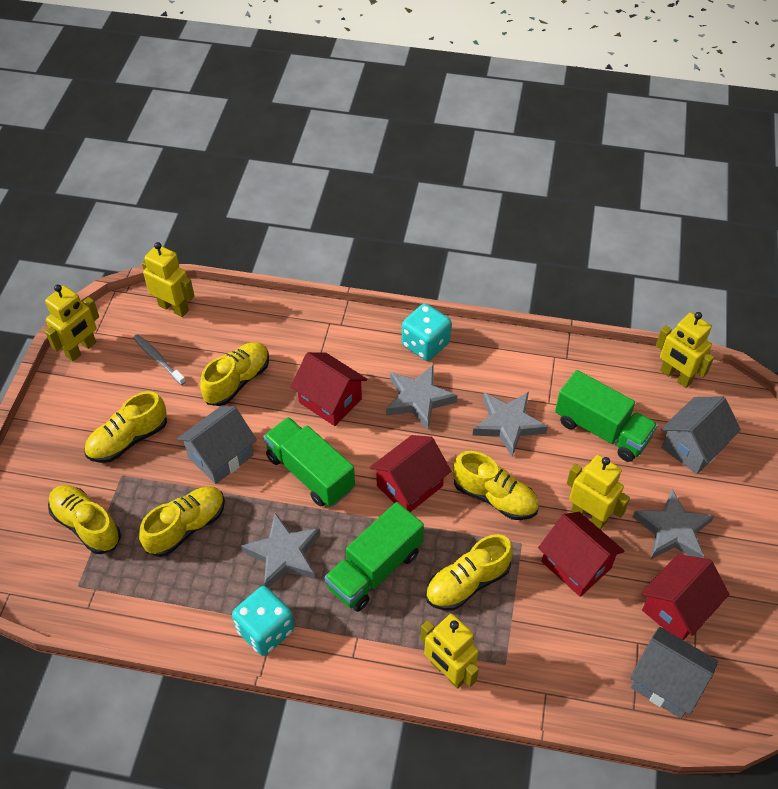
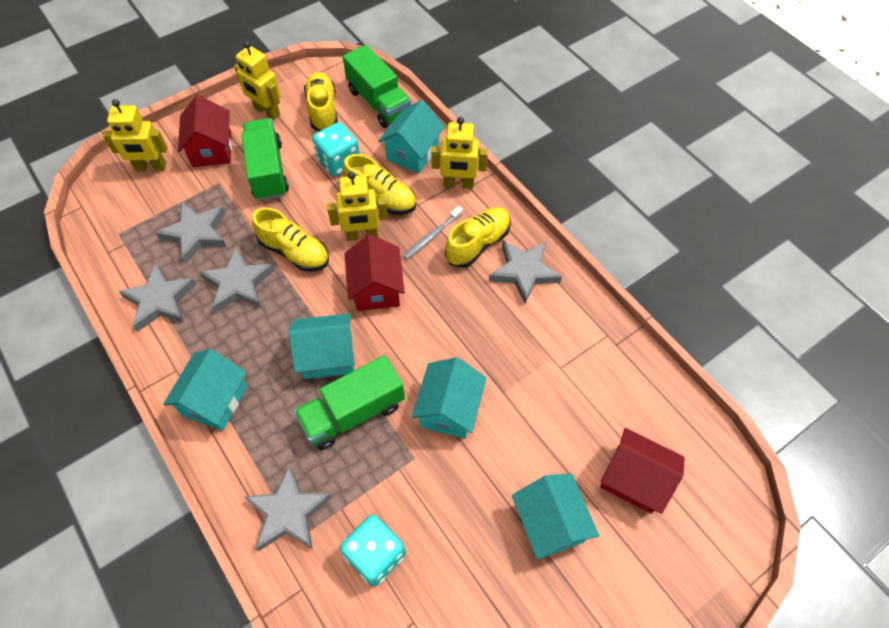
grey house: [177,406,257,484] [630,627,718,719] [661,396,741,474] = 3 -> none = 0
grey star: [241,513,320,588] [386,364,458,430] [472,392,548,456] [633,489,714,559] = 4 -> [119,263,197,332] [156,202,227,264] [200,247,275,313] [245,465,332,551] [489,240,562,304] = 5
red house: [291,352,367,426] [370,435,451,512] [538,512,624,597] [641,554,729,640] = 4 -> [178,95,232,167] [345,234,405,311] [600,428,685,514] = 3
turquoise house: none = 0 -> [163,349,247,431] [288,313,355,379] [378,100,445,173] [412,357,486,439] [512,474,599,559] = 5
yellow robot: [45,285,99,361] [142,242,194,317] [420,614,479,689] [567,455,630,529] [656,312,714,388] = 5 -> [103,99,168,171] [234,41,281,120] [327,171,388,241] [431,117,488,189] = 4
yellow shoe: [48,485,121,554] [84,391,167,463] [139,486,225,557] [200,342,269,406] [426,534,513,610] [453,451,539,520] = 6 -> [252,208,329,271] [304,72,338,131] [343,154,416,215] [445,207,511,268] = 4

